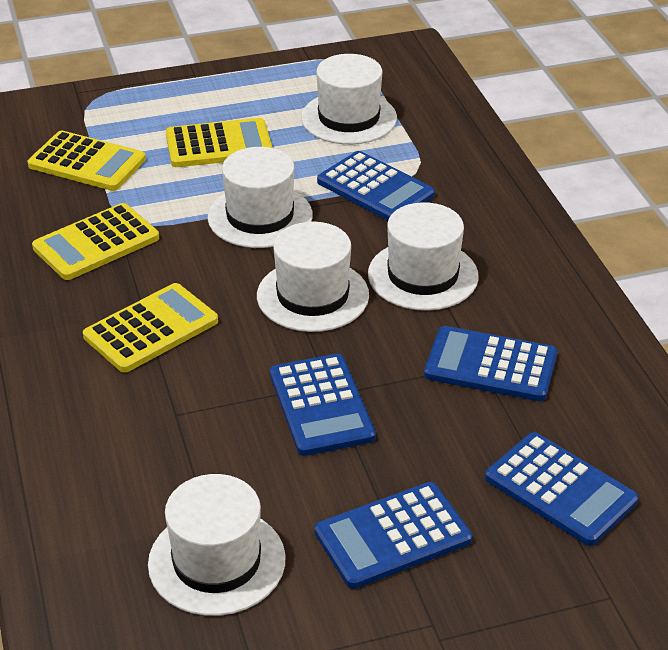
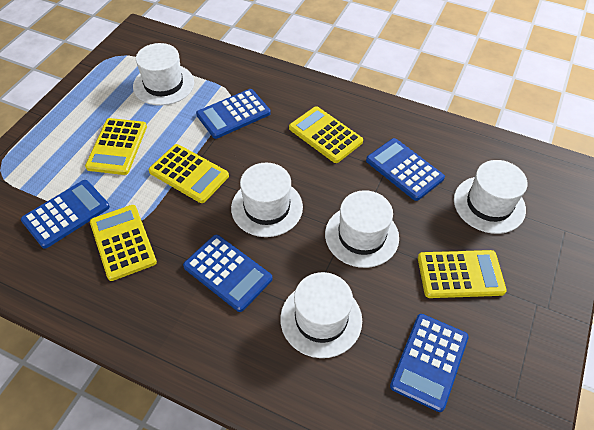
yellow calculator: [28,131,146,191] [32,203,159,280] [83,283,218,373] [166,118,273,167] = 4 -> [85,118,147,175] [90,205,157,281] [149,144,229,203] [289,106,363,163] [418,250,507,298] = 5

